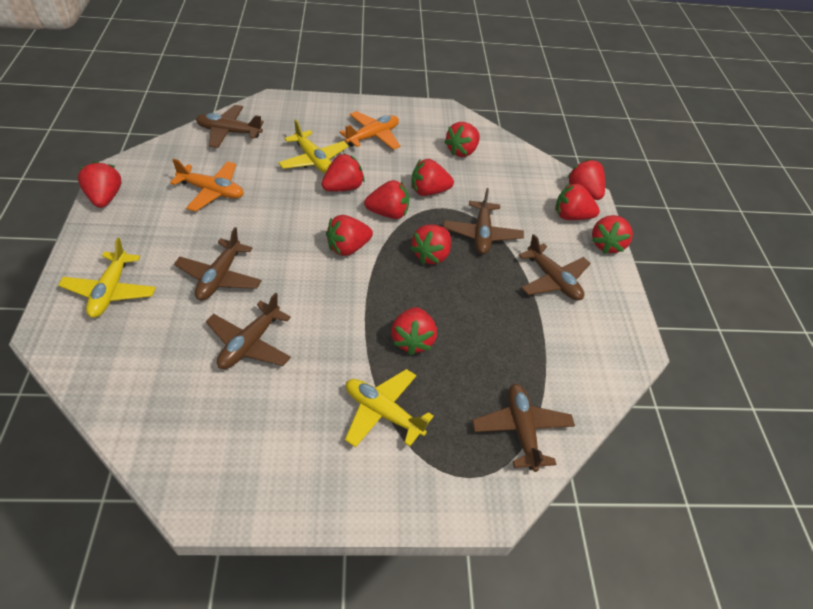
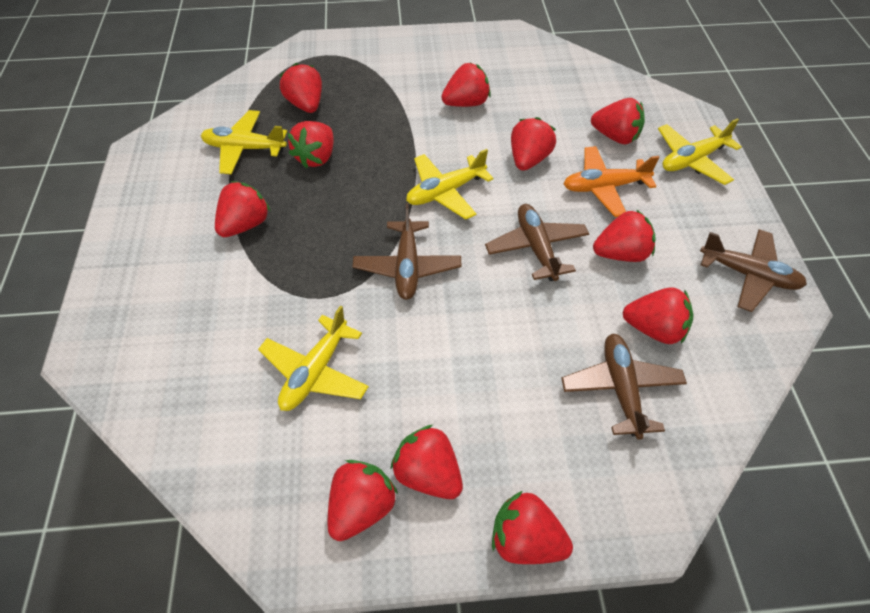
brown plane: [174,227,262,301] [196,105,264,148] [206,293,291,369] [443,188,524,254] [472,384,575,472] [519,234,591,301] = 6 -> [353,203,462,300] [485,204,589,281] [561,334,687,440] [700,229,807,312] = 4
orange plane: [170,159,244,212] [339,111,400,150] = 2 -> [564,146,660,217] = 1
yellow plane: [58,238,156,318] [278,119,348,173] [345,369,434,448] = 3 -> [201,110,287,174] [258,306,369,411] [406,149,494,220] [658,118,742,185] = 4

